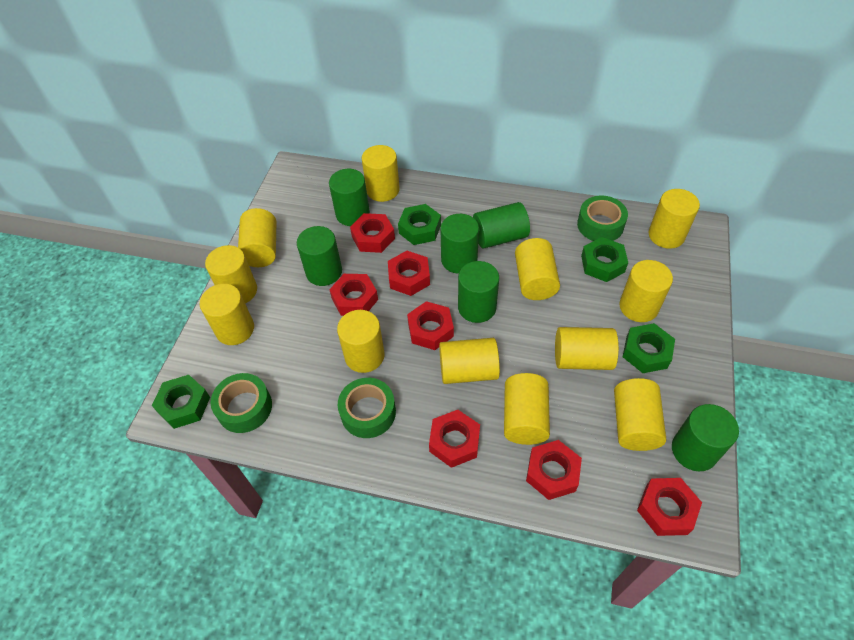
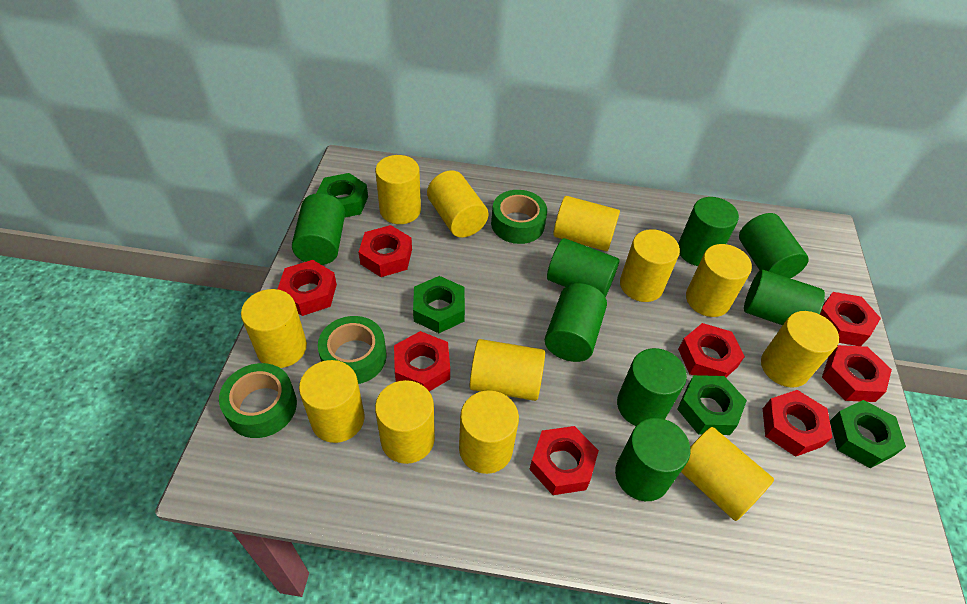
green cylinder: [297,226,342,286] [329,169,370,226] [440,214,479,274] [458,261,499,323] [473,202,530,249] [672,404,739,471] = 6 -> [292,193,345,265] [545,283,607,362] [547,238,619,297] [615,418,690,501] [617,348,687,426] [678,197,739,266] [739,213,808,279] [744,270,825,325] = 8
red nut: [329,274,378,316] [350,213,395,253] [388,251,430,296] [407,301,454,350] [429,410,480,468] [526,440,582,500] [637,478,702,536] = 7 -> [277,260,337,316] [359,225,412,277] [394,331,450,391] [529,426,599,495] [678,323,745,377] [763,390,833,457] [820,292,881,346] [822,345,892,402] = 8

